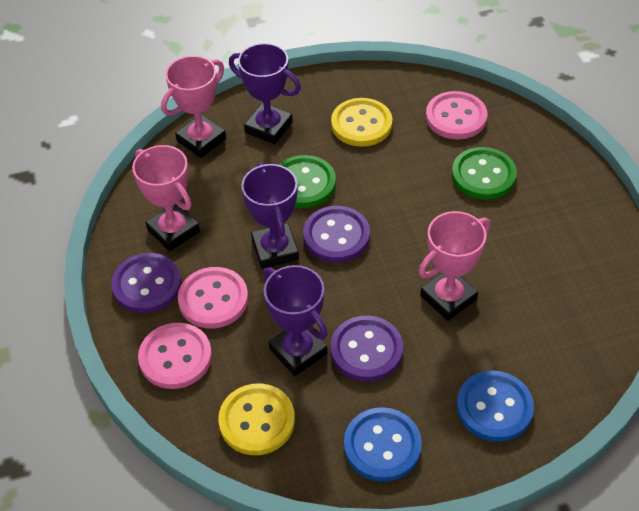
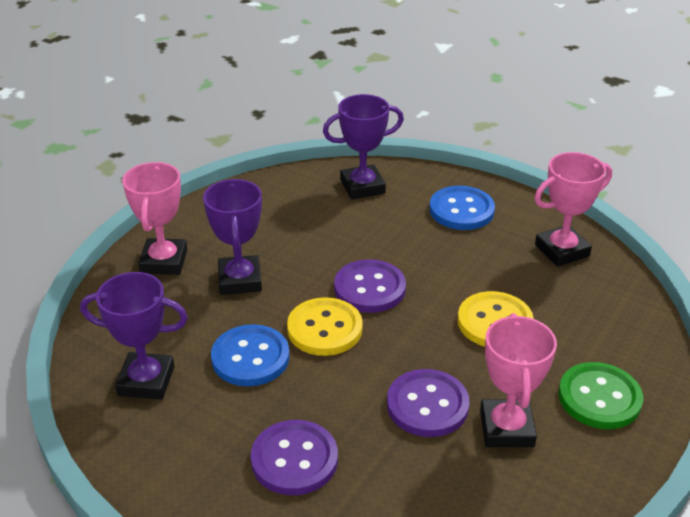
green button: [279,155,336,208] [452,147,517,200] = 2 -> [558,362,643,429] = 1
pink button: [138,323,212,389] [178,267,248,328] [426,91,487,139] = 3 -> none = 0

